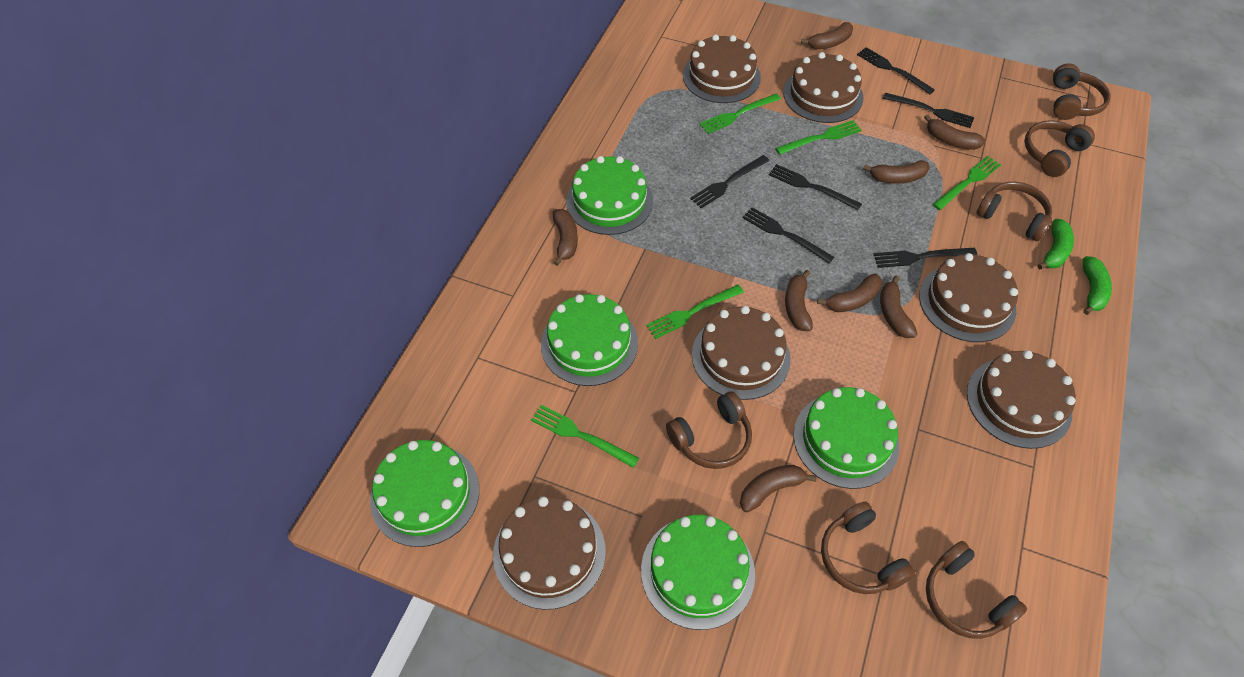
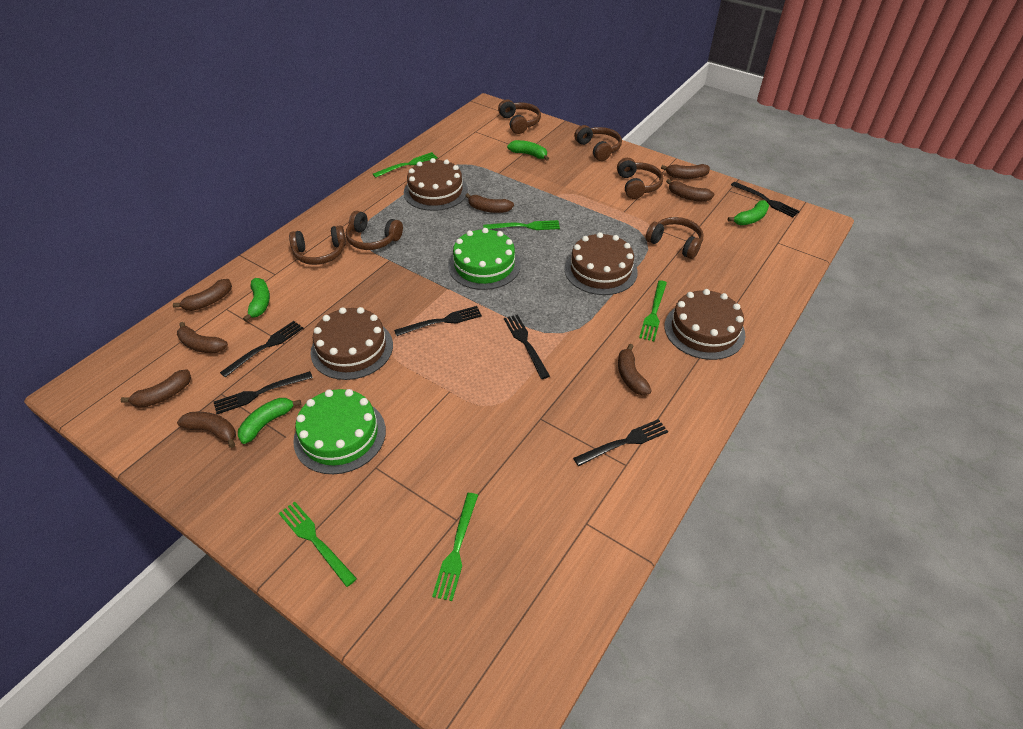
brown cake: [493,496,606,610] [683,35,761,103] [692,306,790,400] [783,52,863,123] [919,253,1018,342] [967,350,1076,449] = 6 -> [311,307,393,380] [404,158,468,211] [564,232,638,295] [664,289,745,360] = 4
green banana: [1038,219,1074,269] [1083,256,1112,315] = 2 -> [238,398,301,444] [243,278,270,322] [507,140,549,161] [728,200,769,225] = 4
green cake: [370,440,479,547] [541,294,638,386] [566,156,653,235] [641,515,755,630] [793,387,899,489] = 5 -> [293,389,386,474] [448,228,521,290] = 2

